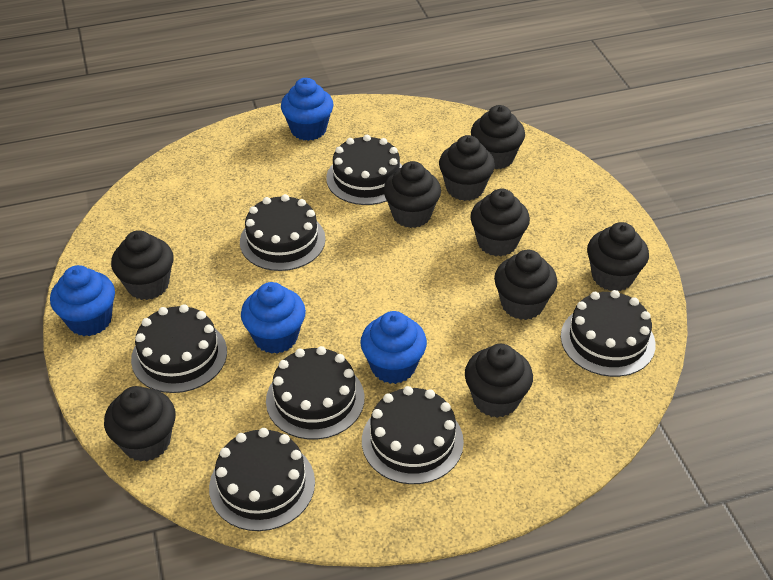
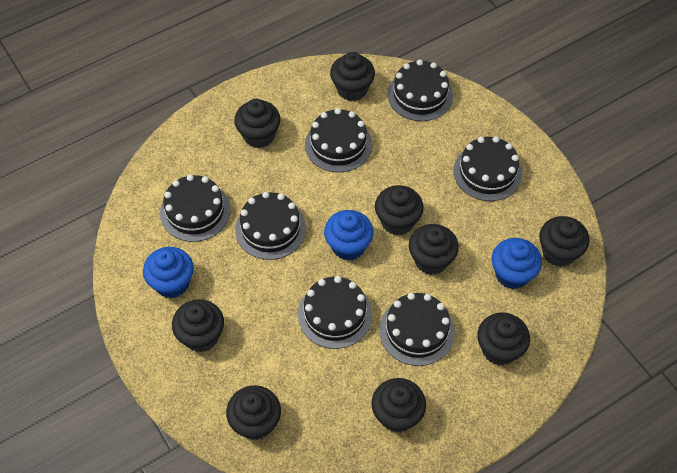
blue cupcake: [50,265,115,336] [241,282,306,354] [281,78,334,141] [360,311,427,384] = 4 -> [143,247,194,298] [324,210,373,261] [492,238,542,289] = 3

